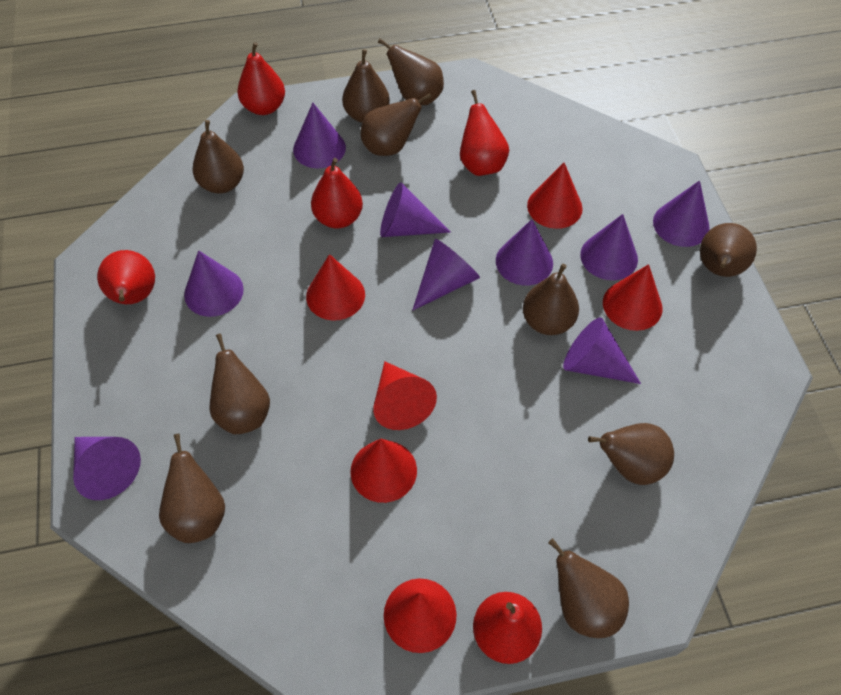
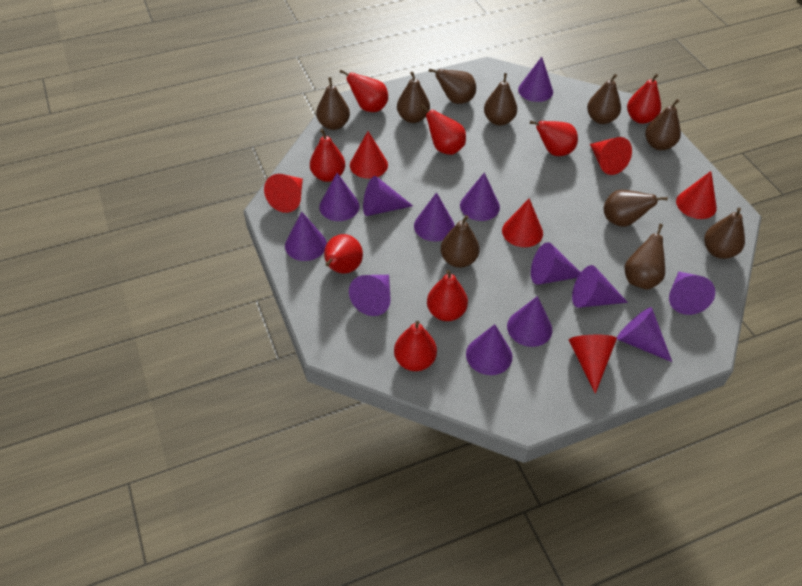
purple cone: [73,437,141,500] [184,250,244,317] [293,103,346,168] [380,183,451,237] [413,239,480,310] [496,219,553,285] [563,318,641,384] [580,214,638,280] [653,180,710,247] = 9 -> [285,212,327,261] [319,173,359,221] [349,275,391,316] [363,176,413,216] [414,192,455,242] [460,172,500,221] [466,324,512,375] [507,296,552,347] [518,57,553,102] [531,242,581,285] [572,265,628,308] [617,307,672,362] [669,272,715,315] = 13
red pear: [97,250,155,304] [237,42,285,115] [311,158,363,228] [460,90,509,176] [473,592,542,664] = 5 -> [310,129,345,182] [324,234,363,274] [339,69,388,112] [394,321,437,371] [420,105,466,155] [427,270,468,321] [530,121,578,156] [627,74,661,124] = 8

